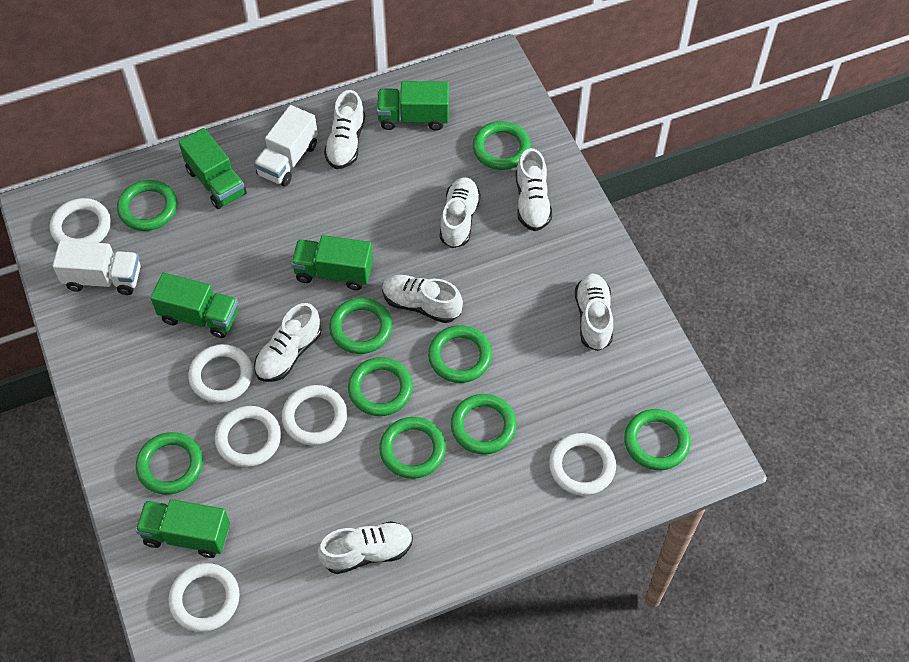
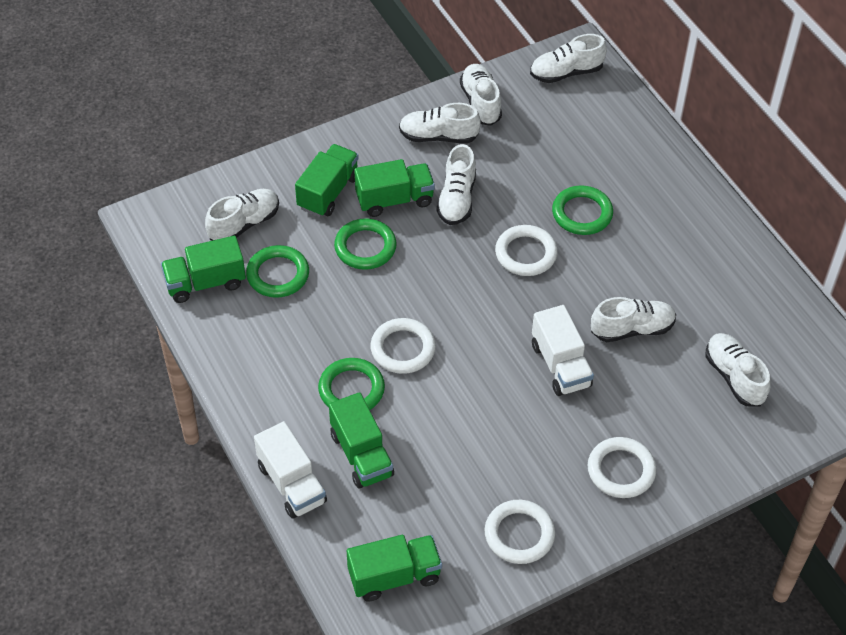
green ring: [117,180,177,231] [136,432,203,495] [329,298,392,354] [348,357,413,416] [379,417,446,479] [428,325,492,383] [451,394,517,455] [472,121,531,170] [624,409,691,470] = 9 -> [246,245,309,298] [318,358,385,410] [334,218,397,270] [552,185,613,235] = 4
white ring: [50,198,111,244] [168,563,240,632] [188,344,253,403] [215,406,281,467] [282,385,347,445] [549,433,616,496] = 6 -> [371,318,436,374] [485,500,555,564] [495,225,558,276] [588,437,657,498] = 4

